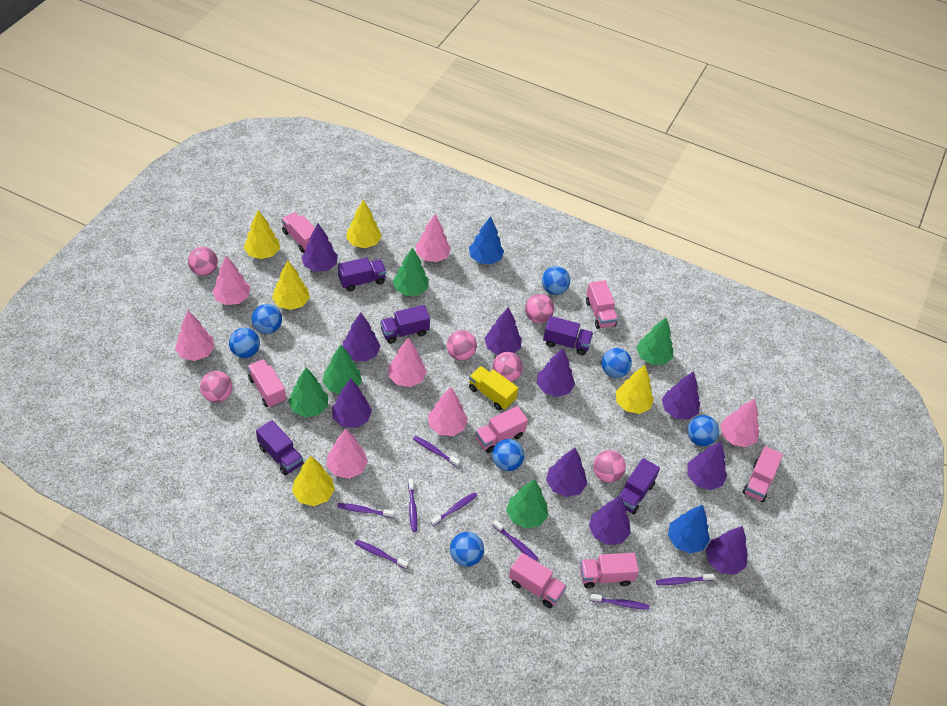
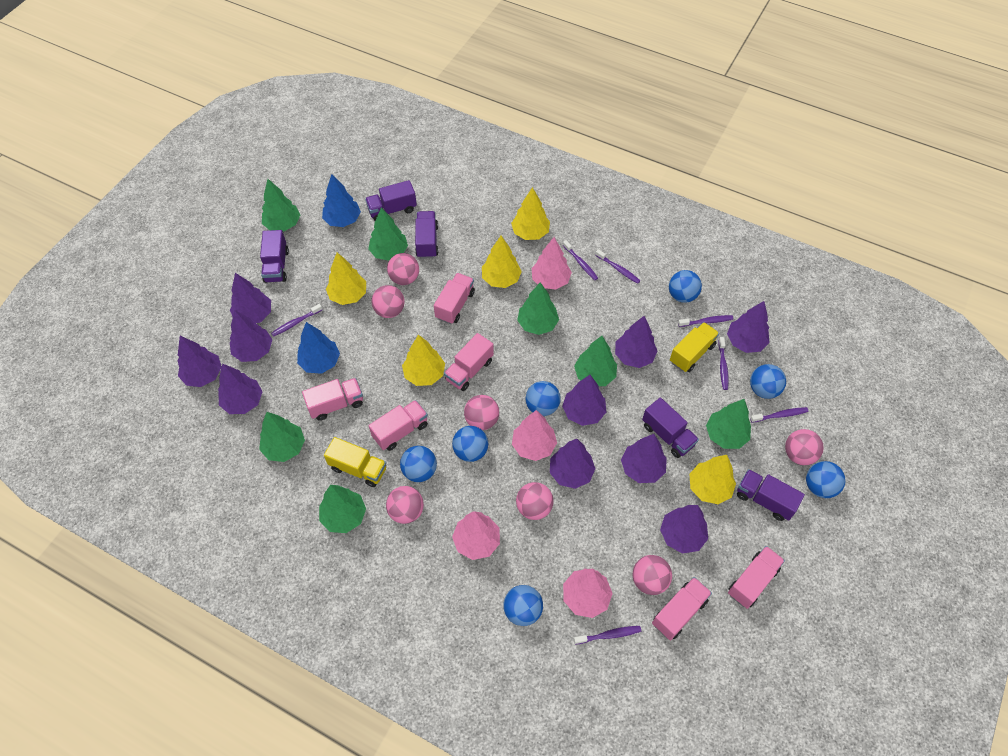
green tree: [288,367,328,417] [322,345,362,394] [393,247,429,296] [506,479,548,529] [637,317,673,365] = 5 -> [259,412,305,462] [262,179,300,231] [319,485,366,533] [368,207,408,261] [517,282,559,335] [574,336,617,386] [706,399,751,449] = 7
pink ball: [188,247,218,276] [200,371,232,403] [447,330,477,360] [492,352,523,382] [525,294,554,323] [593,450,626,483] = 6 -> [372,285,405,318] [386,486,424,524] [387,253,419,285] [464,395,499,430] [516,482,554,520] [633,555,672,595] [785,429,824,465] = 7
pink tree: [175,311,215,361] [212,256,250,305] [327,429,368,479] [388,337,427,387] [416,214,451,262] [428,387,468,436] [720,399,759,447] = 7 -> [452,511,500,560] [512,410,557,461] [532,237,572,289] [563,569,613,618] = 4
pink truck: [247,359,286,408] [281,212,315,253] [475,406,528,453] [509,553,567,608] [580,553,639,588] [586,280,618,329] [743,446,783,502] = 7 -> [302,378,363,421] [369,400,428,451] [434,273,475,324] [444,333,494,391] [652,577,712,640] [728,546,785,609] = 6
purple toothbrush: [337,503,394,518] [355,540,409,569] [408,479,417,532] [413,436,460,467] [431,492,477,526] [492,520,539,561] [590,594,650,610] [656,573,715,585] = 8 -> [271,304,322,337] [563,240,598,280] [574,626,641,645] [596,249,640,284] [678,315,733,327] [718,337,729,390] [750,407,808,423] = 7
yellow truck: [469,366,518,411] = 1 -> [324,437,386,487] [670,322,719,372] = 2

